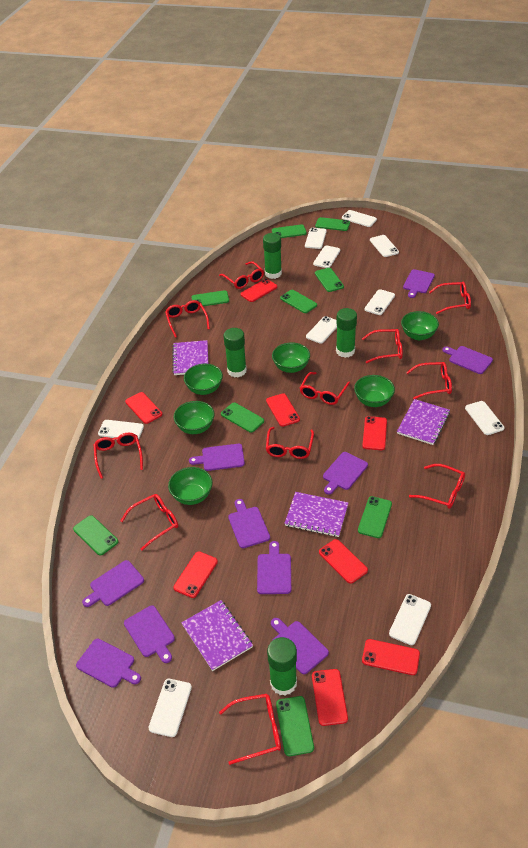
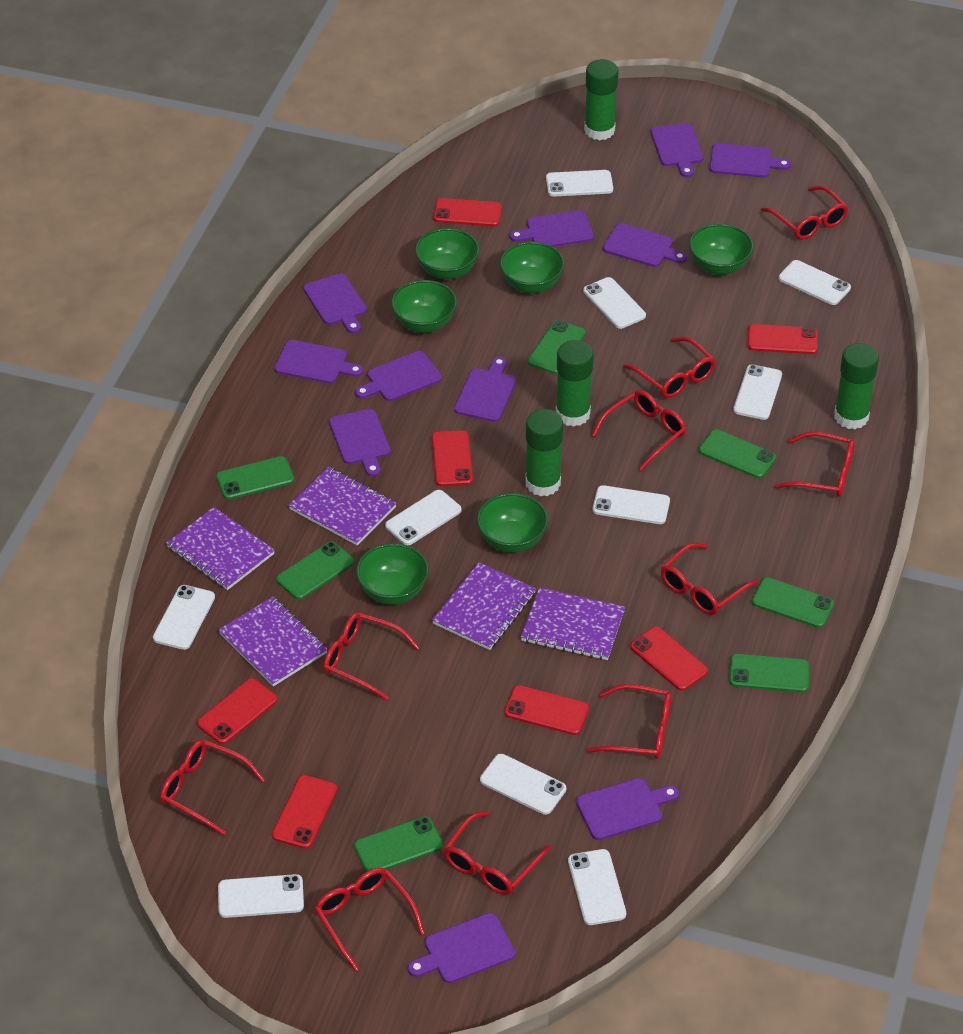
green phone: [73,515,118,555] [192,290,229,306] [221,403,264,433] [272,224,307,238] [276,696,314,756] [280,290,317,313] [315,217,350,231] [315,268,344,292] [358,496,392,538] = 9 -> [216,456,294,500] [276,541,354,600] [354,816,443,872] [528,320,586,374] [699,429,776,478] [729,654,809,693] [752,577,834,628] = 7
purple cutting board: [76,639,141,688] [82,560,144,607] [124,605,175,663] [189,444,245,471] [228,499,270,548] [257,541,291,594] [271,618,329,674] [323,452,368,494] [403,269,435,298] [442,346,493,374] = 10 -> [274,340,363,384] [303,273,367,333] [329,409,391,476] [355,351,442,401] [408,913,516,983] [454,357,516,422] [510,210,594,247] [576,778,679,840] [603,223,687,267] [651,123,704,177] [710,143,791,178] = 11
purple notebook: [172,340,208,375] [181,600,253,671] [284,492,348,537] [397,399,450,445] = 4 -> [166,507,275,590] [219,597,328,687] [288,467,397,545] [432,562,536,650] [521,587,625,660] = 5
red glasses: [94,433,143,479] [121,494,178,551] [165,300,210,338] [219,261,264,289] [219,694,281,765] [266,427,314,459] [300,372,350,405] [362,329,403,363] [406,362,452,399] [409,464,465,509] [429,282,471,314] = 11 -> [160,740,265,835] [315,868,425,971] [323,612,420,700] [444,811,551,895] [587,684,672,759] [592,390,686,471] [623,337,716,398] [661,543,759,615] [761,186,848,240] [775,431,855,497] = 10
red phone: [125,392,162,424] [173,551,218,598] [241,279,277,302] [266,393,300,427] [312,669,348,726] [319,539,368,584] [362,416,387,450] [362,639,420,675] = 8 -> [197,678,278,744] [272,775,338,849] [432,430,473,486] [433,198,502,227] [504,685,589,735] [630,626,708,691] [748,324,818,354] = 7

